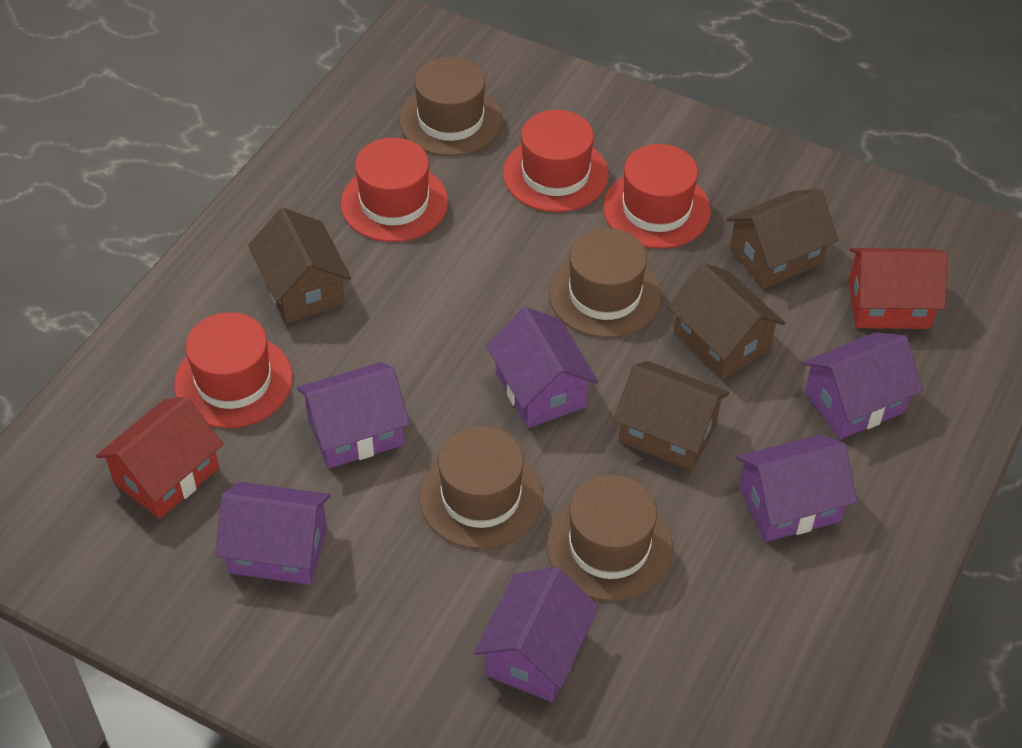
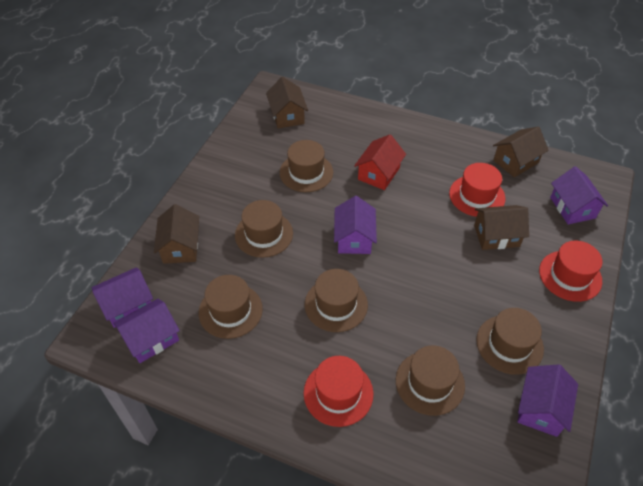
brown hat: [399,57,502,156] [419,426,543,549] [546,475,673,601] [549,228,662,338] = 4 -> [199,275,263,339] [235,200,293,258] [280,140,333,192] [305,269,368,332] [396,345,465,416] [476,308,544,375] = 6
purple house: [215,482,330,585] [297,362,410,468] [474,567,599,702] [486,307,598,428] [736,434,857,542] [802,332,923,439] = 6 -> [92,267,153,328] [113,299,180,363] [334,196,377,254] [517,364,578,437] [550,166,608,224] = 5
red hat: [174,312,293,428] [340,138,448,242] [503,110,609,212] [603,144,711,249] = 4 -> [304,356,374,427] [449,163,505,217] [539,241,603,302] = 3
red house: [96,396,223,519] [848,248,948,329] = 2 -> [354,135,406,190] = 1

